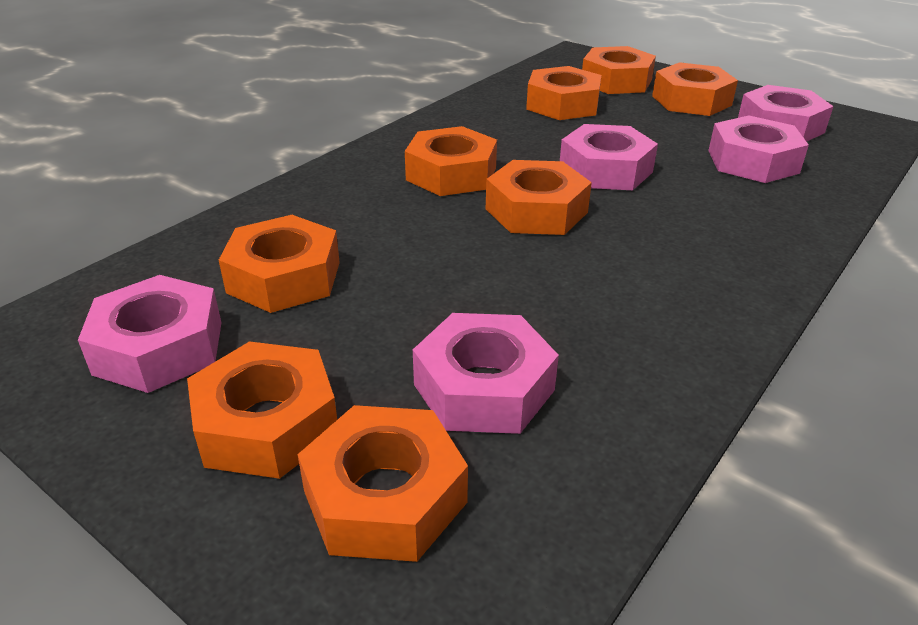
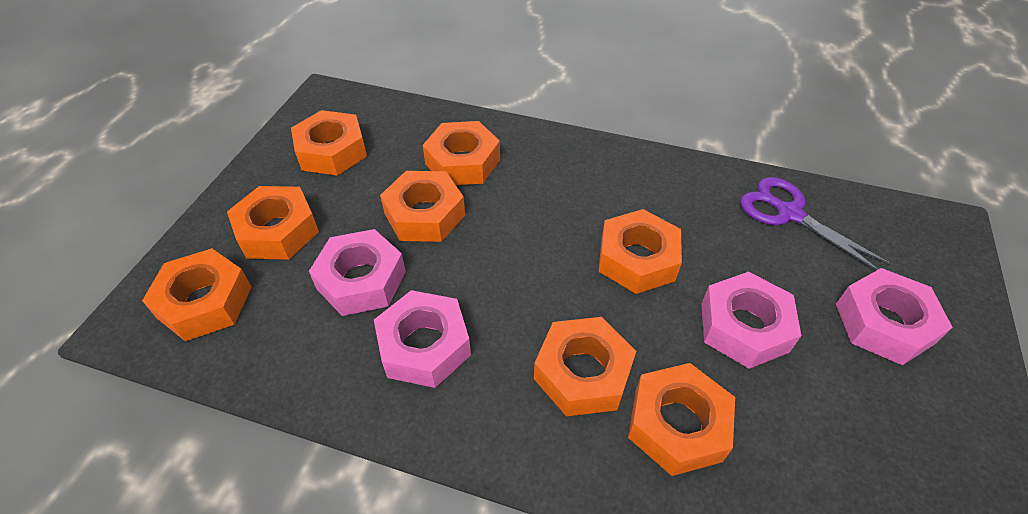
pink nut: [78,275,222,393] [413,313,559,434] [560,124,658,190] [708,115,809,183] [738,85,833,142] = 5 -> [309,229,406,316] [374,290,471,388] [701,272,801,369] [836,268,953,365] = 4
purple scissors: none = 0 -> [740,177,892,271] = 1

